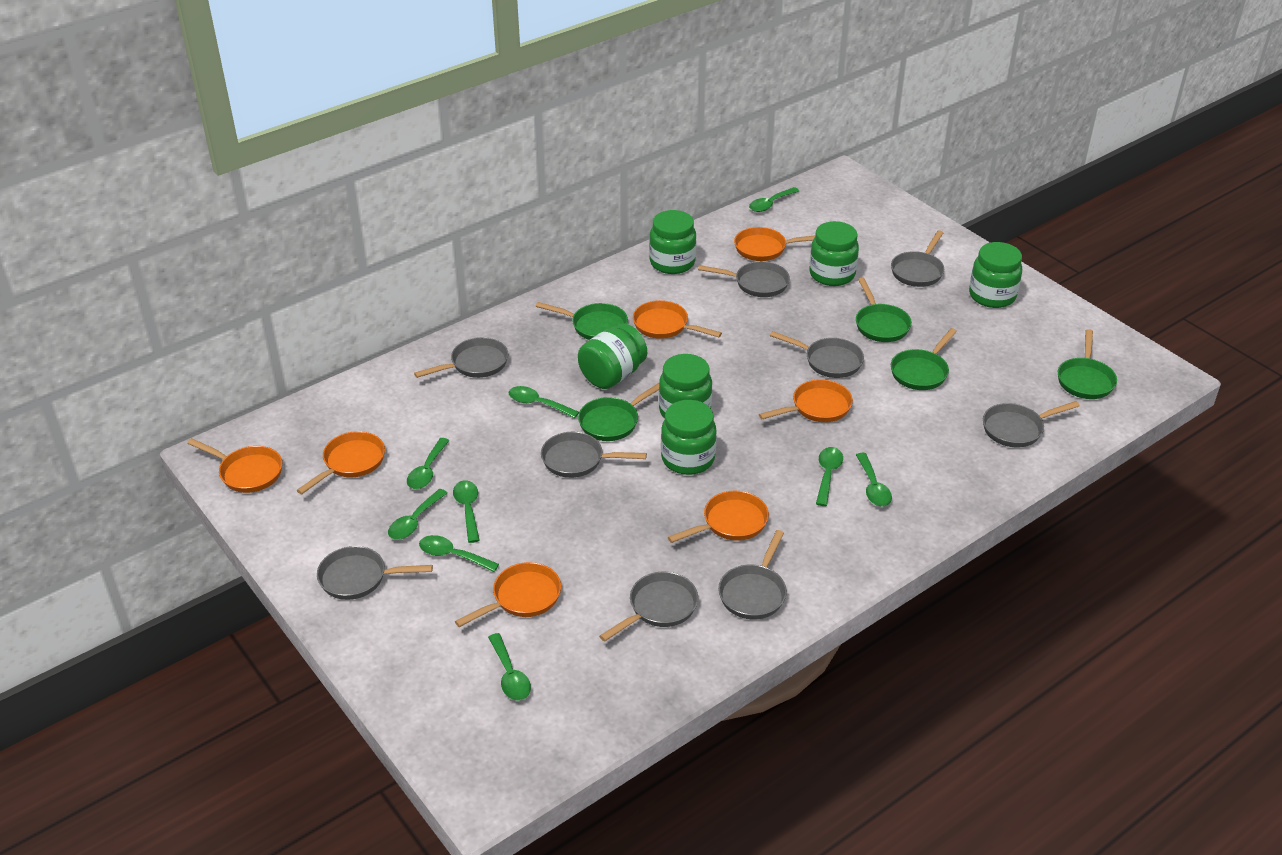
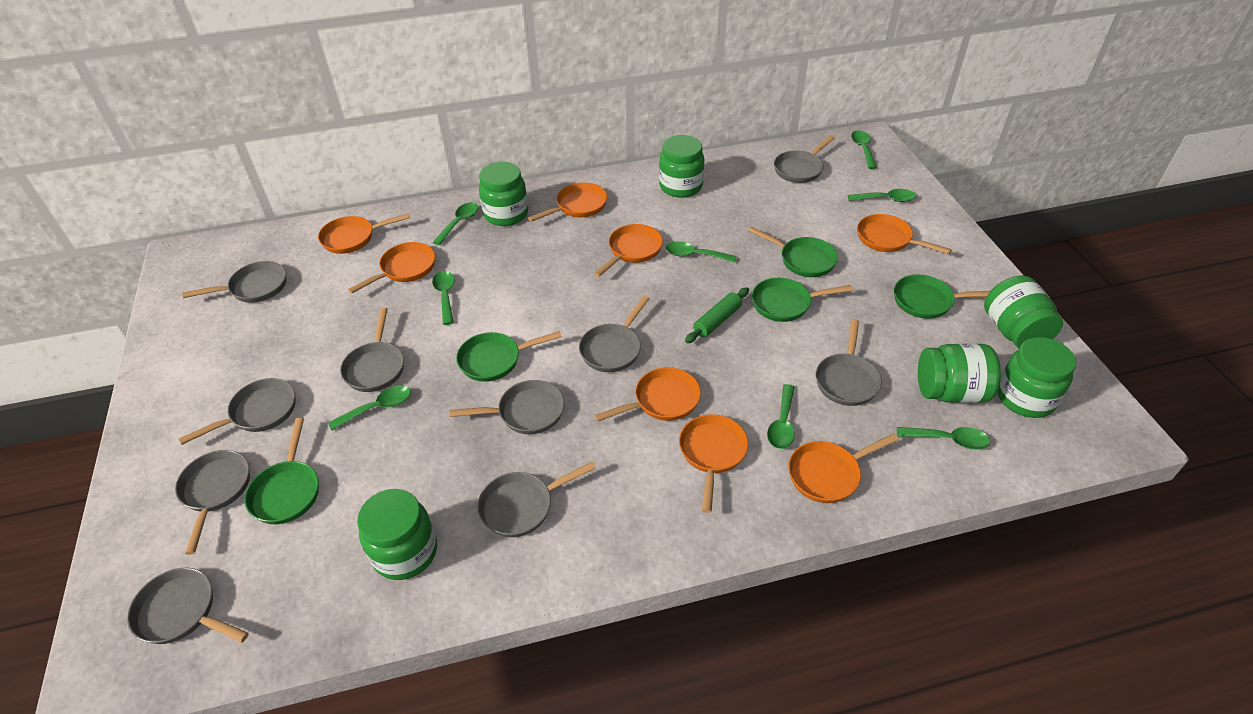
green rolling pin: none = 0 -> [685,287,749,343] = 1
green spoon: [388,489,447,540] [407,438,450,489] [419,535,499,572] [453,480,480,543] [488,633,531,701] [509,386,579,418] [749,187,799,212] [816,447,843,506] [856,453,892,506] = 9 -> [328,385,411,430] [432,202,478,245] [432,271,455,325] [666,241,736,263] [767,384,795,449] [848,189,916,202] [851,130,877,169] [897,427,990,449] = 8
grey pan: [317,546,433,600] [414,337,508,378] [541,432,647,478] [599,572,698,642] [698,261,790,297] [718,530,787,619] [770,331,864,378] [891,230,944,287] [983,401,1080,448] = 9 -> [127,568,249,644] [175,450,250,555] [179,378,296,445] [182,261,286,303] [340,308,404,392] [449,380,564,434] [478,462,596,537] [579,296,649,372] [774,135,835,183] [816,319,882,406] = 10
orange pan: [187,438,282,493] [296,431,385,494] [455,562,561,627] [633,300,722,339] [668,491,769,543] [734,227,815,261] [759,379,853,422] = 7 -> [318,213,410,254] [348,242,435,294] [528,182,607,222] [594,224,663,277] [594,367,701,422] [679,414,748,513] [788,433,899,503] [857,214,952,254] = 8

